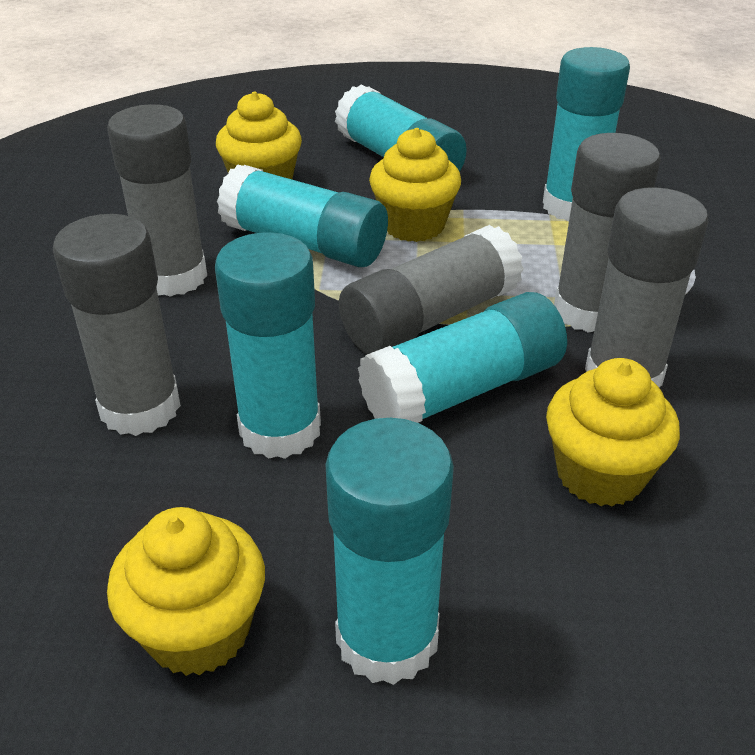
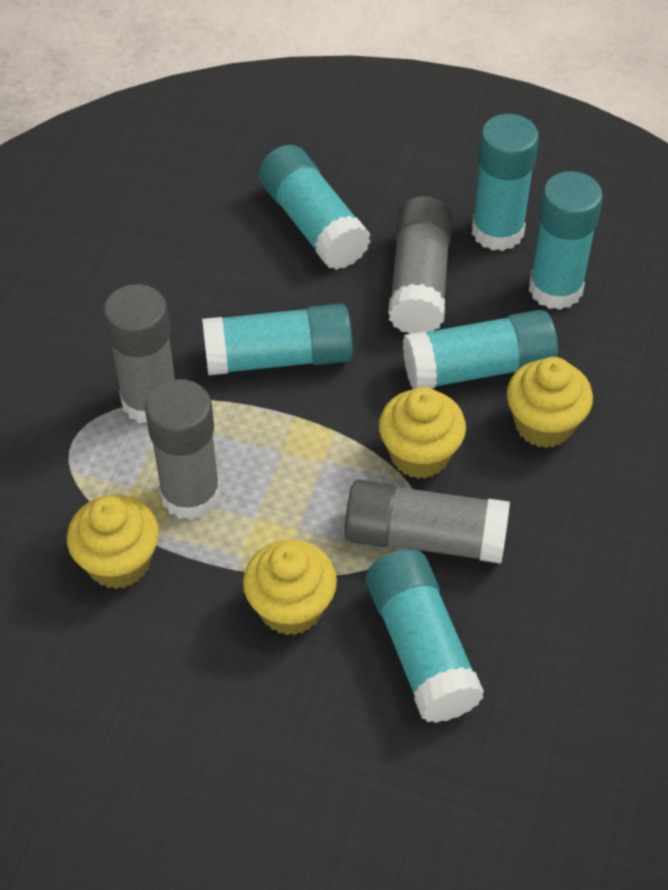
grey glue stick: [53,214,181,436] [107,104,207,297] [339,225,524,354] [554,133,661,333] [585,187,708,388] = 5 -> [103,284,175,423] [145,379,221,520] [345,479,510,564] [388,196,452,334] = 4

